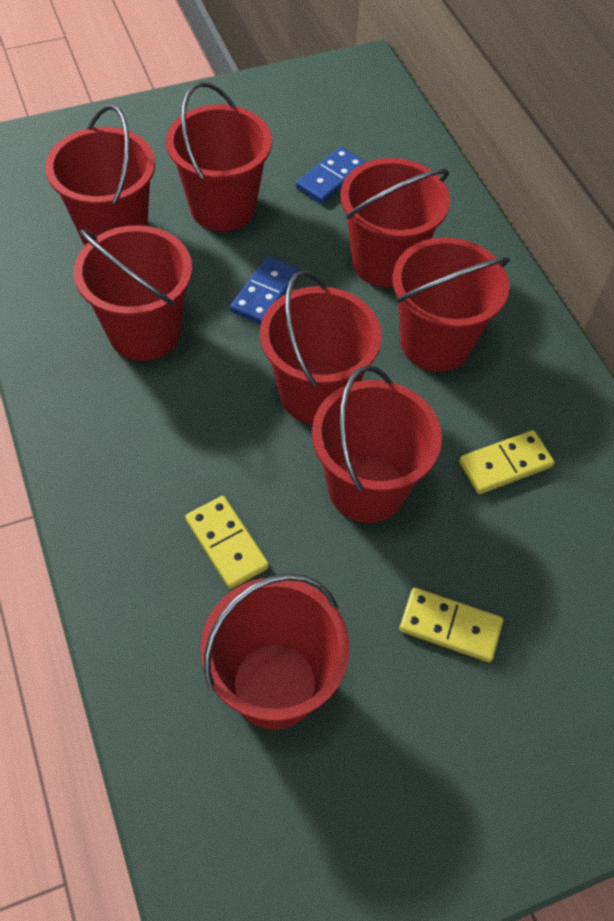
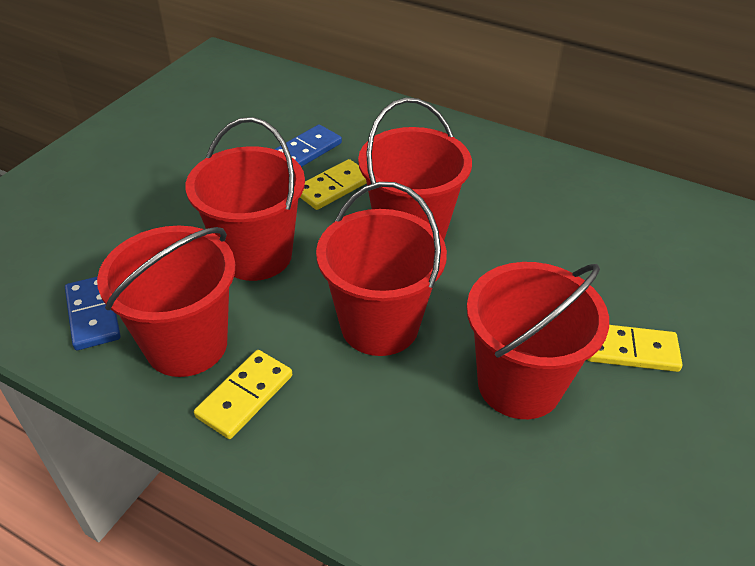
red bucket: [45,104,155,245] [74,225,192,361] [166,82,272,232] [201,573,350,730] [260,270,382,424] [312,365,442,523] [340,158,450,288] [393,237,510,372] = 8 -> [97,226,235,377] [186,117,305,281] [316,182,447,356] [358,98,472,240] [467,262,609,419] = 5

